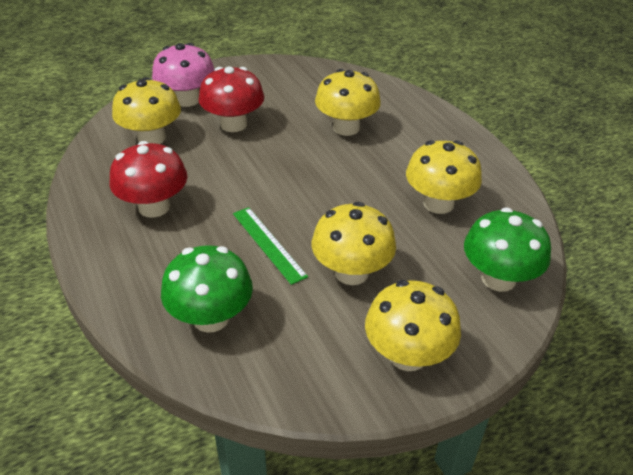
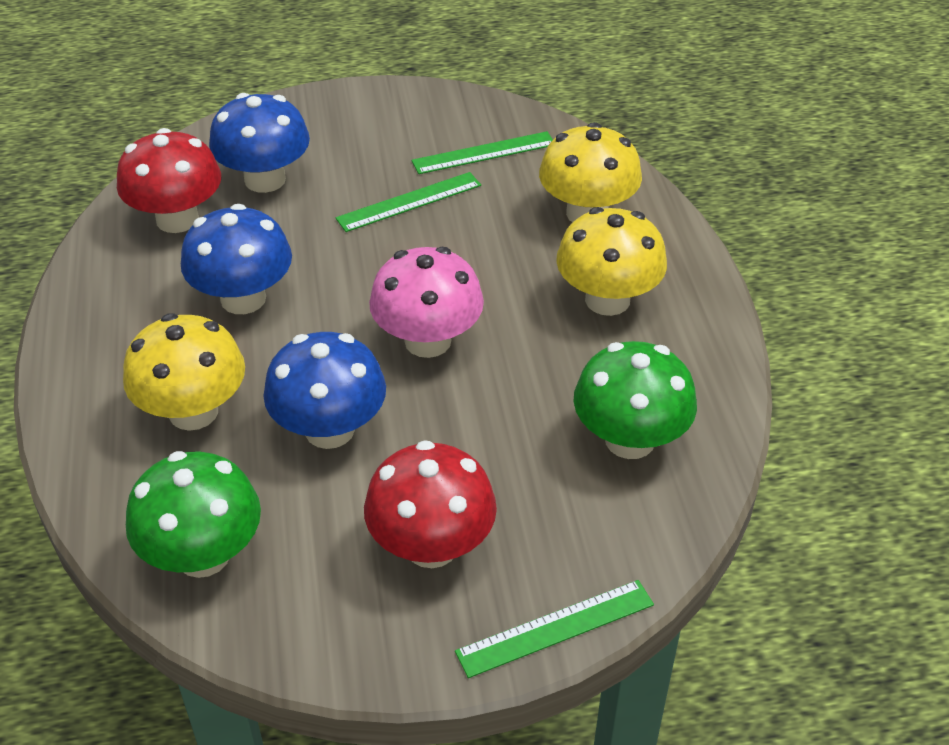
blue mushroom: none = 0 -> [181,204,292,314] [209,93,310,193] [263,332,386,449] = 3
green ruler: [233,207,308,285] = 1 -> [336,172,481,232] [412,131,553,174] [455,580,654,678] = 3
yellow mushroom: [112,77,181,144] [311,202,396,285] [315,69,381,136] [365,280,461,371] [406,140,482,214] = 5 -> [123,313,245,431] [539,122,642,222] [556,207,667,316] = 3

